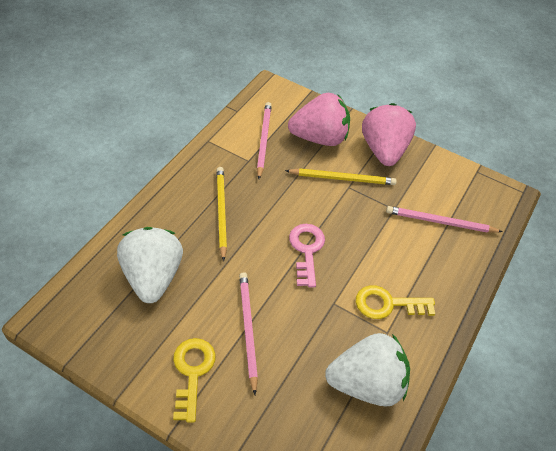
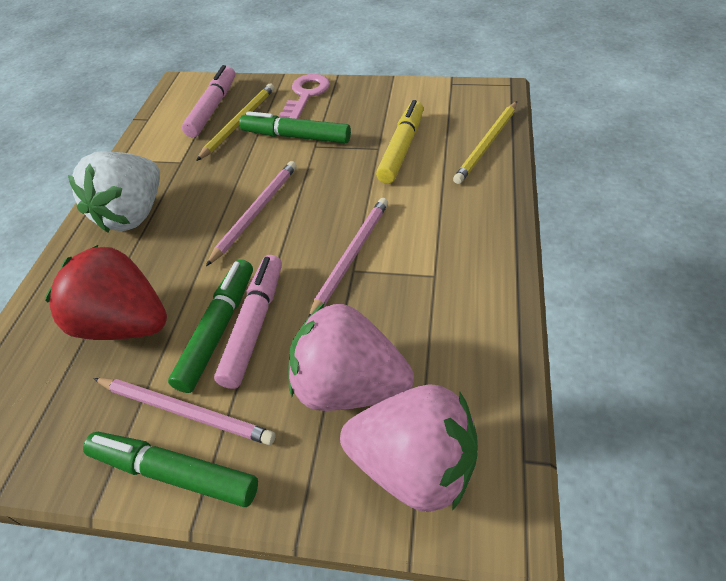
green marker: none = 0 -> [83,432,258,507] [168,259,253,393] [239,111,351,143] = 3
pink marker: none = 0 -> [182,65,235,137] [214,255,282,389] = 2
red strawberry: none = 0 -> [45,245,167,340] = 1
white strawberry: [117,227,183,303] [325,333,410,407] = 2 -> [68,151,160,233] = 1
yellow key: [173,338,216,423] [356,285,435,319] = 2 -> none = 0
yellow marker: none = 0 -> [376,100,424,184] = 1

